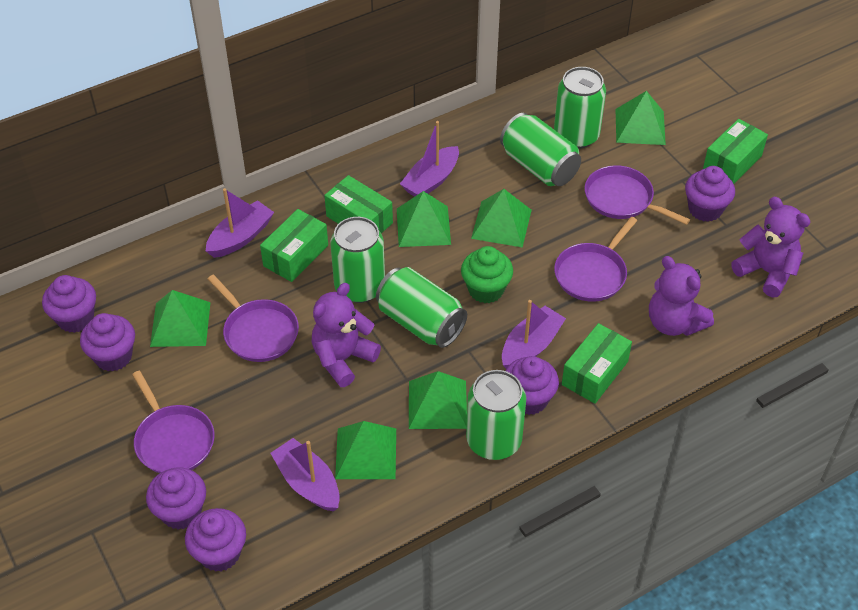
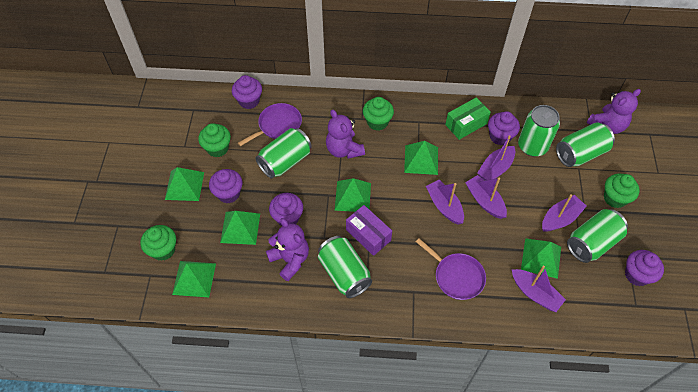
green box: [260,209,328,282] [324,175,393,234] [562,323,632,404] [703,119,768,184] = 4 -> [445,97,491,140] = 1
green cupcake: [461,246,513,303] = 1 -> [140,225,176,261] [198,123,231,157] [363,97,394,131] [604,174,639,208] = 4
purple boat: [206,188,274,258] [270,438,340,512] [400,121,459,197] [502,300,566,369] = 4 -> [426,180,464,225] [465,175,507,219] [477,135,515,180] [512,266,566,312] [542,194,587,232] = 5
purple box: none = 0 -> [346,205,392,256] = 1
purple cupcake: [42,275,96,333] [80,313,135,372] [146,468,206,529] [185,508,246,572] [506,356,559,415] [685,166,735,222] = 6 -> [209,169,243,203] [232,75,262,109] [269,193,303,226] [488,111,520,145] [625,250,664,286] = 5
purple pan: [132,371,215,474] [208,274,299,362] [554,217,637,302] [584,165,690,225] = 4 -> [238,103,302,146] [416,238,486,300] = 2

